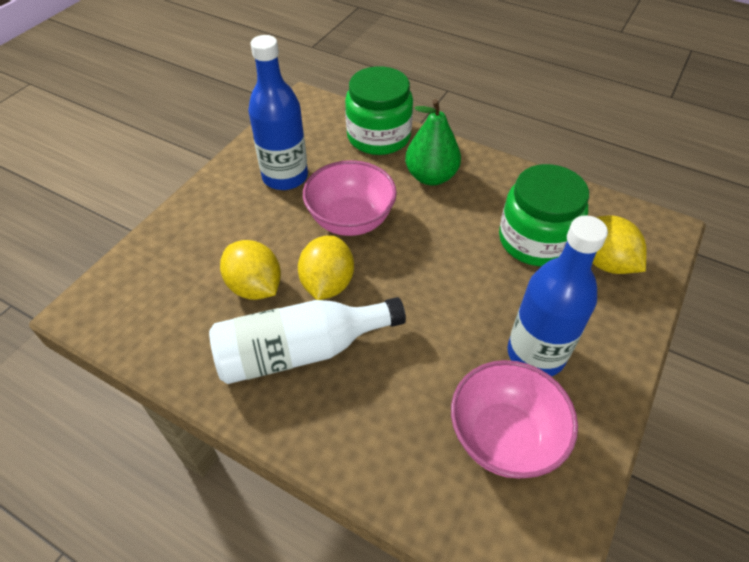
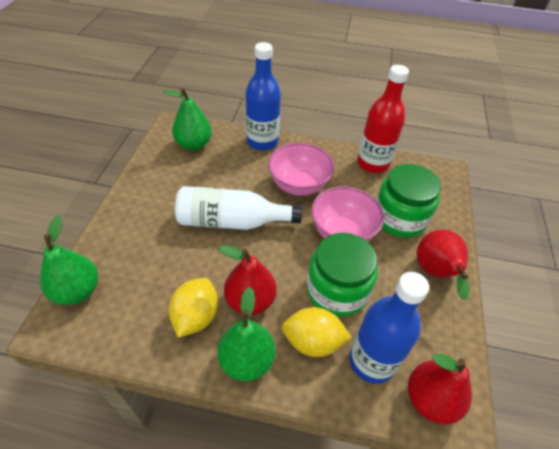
green pear: [405,99,461,185] = 1 -> [40,215,98,305] [164,88,212,150] [217,287,276,381] = 3
red bottle: none = 0 -> [357,65,409,173] = 1
red pear: none = 0 -> [219,245,277,315] [408,354,472,425] [417,229,469,300] = 3
yellow lemon: [220,240,281,300] [298,235,354,300] [592,215,647,274] = 3 -> [169,278,218,337] [282,307,352,357] = 2

